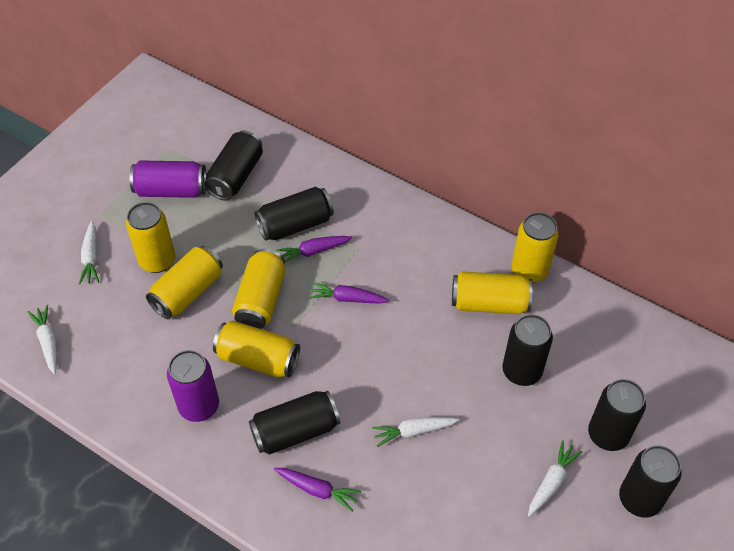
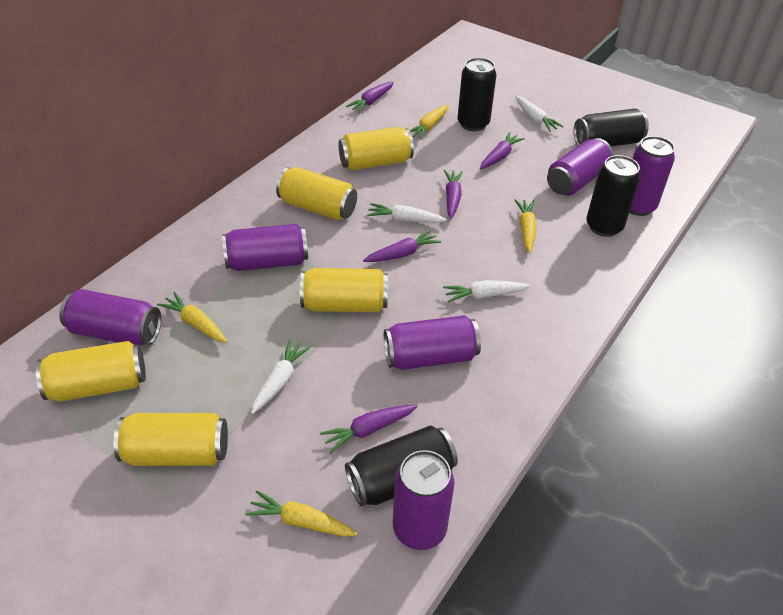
black can: [204,130,263,201] [249,390,340,455] [254,187,334,241] [503,314,553,386] [588,379,646,451] [619,445,682,518] = 6 -> [345,426,458,507] [458,58,497,131] [574,109,649,147] [586,155,640,237] = 4
purple can: [129,160,206,198] [167,350,219,422] = 2 -> [59,289,162,345] [222,224,308,271] [384,315,481,370] [393,450,454,550] [547,138,613,196] [629,136,675,216] = 6
purple carrot: [274,468,361,511] [276,236,352,263] [309,282,390,304] = 3 -> [320,405,418,453] [346,82,394,112] [363,230,441,262] [444,170,463,219] [480,132,525,169] = 5
yellow can: [126,202,175,273] [146,246,223,319] [213,320,300,377] [232,249,285,329] [452,271,533,314] [511,212,559,283] = 6 -> [36,341,146,402] [113,413,228,466] [276,167,357,220] [300,268,388,312] [338,127,414,171] = 5
yellow carrot: none = 0 -> [157,292,228,343] [245,490,357,537] [410,105,449,140] [515,199,537,253] = 4

